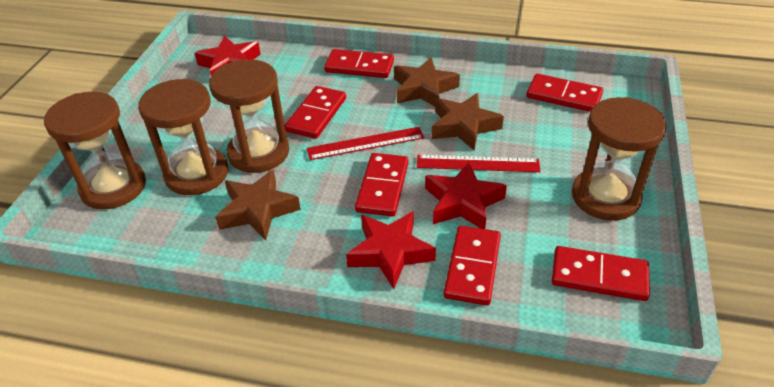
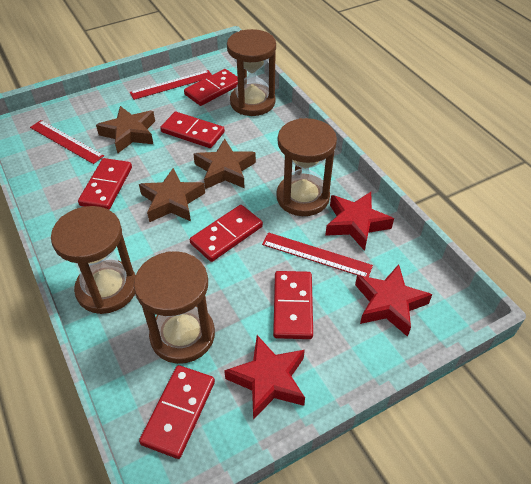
red ruler: [307,127,424,160] [417,155,540,172] = 2 -> [30,120,104,164] [130,70,212,100] [262,232,373,277] = 3

